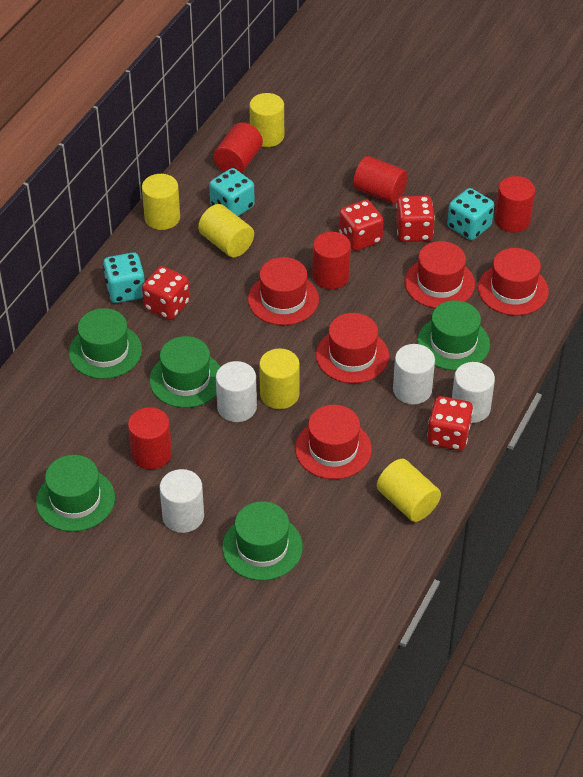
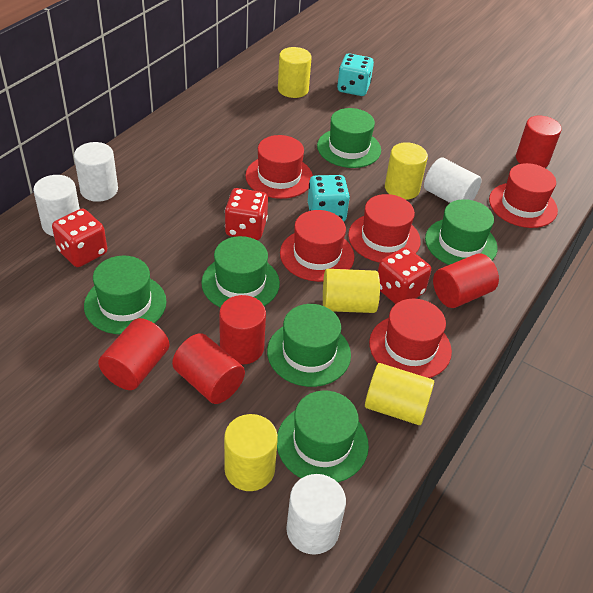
green hat: [36,455,115,532] [69,308,142,379] [149,336,220,408] [222,501,303,581] [417,300,490,370] = 5 -> [84,256,167,334] [201,236,280,308] [267,304,351,387] [277,391,369,482] [317,108,381,168] [425,199,498,265] = 6
red dice: [142,266,190,320] [339,200,384,251] [396,196,435,242] [427,396,473,451] = 4 -> [52,209,107,267] [225,188,268,240] [378,247,431,304] = 3
turquoise dice: [103,252,145,303] [209,168,255,216] [447,188,494,240] = 3 -> [308,175,350,221] [337,53,374,96] = 2

